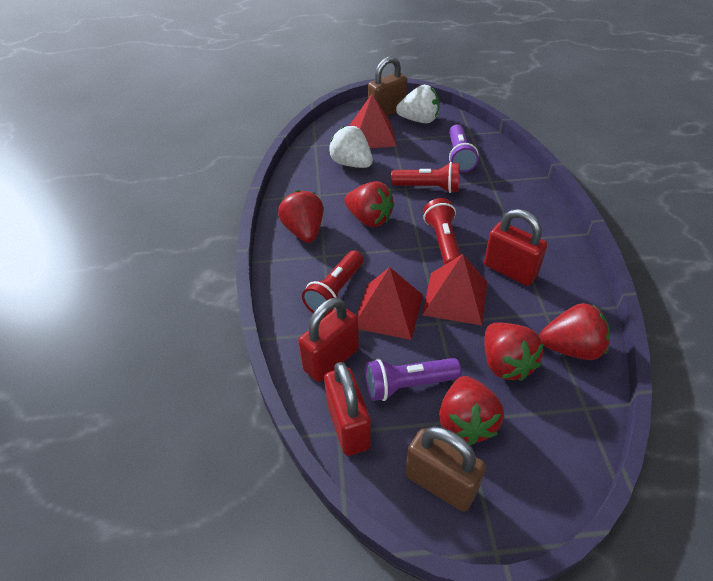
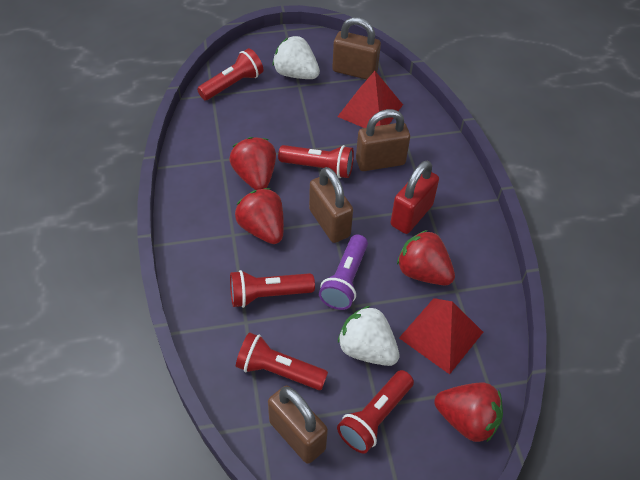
brown padlock: [368,56,407,116] [406,426,486,512] = 2 -> [268,385,328,464] [309,167,353,243] [332,17,381,80] [356,109,410,171] = 4
purple flashlight: [365,358,461,401] [449,125,479,172] = 2 -> [319,234,368,310] = 1
red flashlight: [302,250,363,316] [391,162,459,193] [423,198,461,265] = 3 -> [197,48,263,100] [230,270,315,308] [236,332,328,390] [278,145,354,178] [337,370,414,453] = 5
red padlock: [298,297,359,382] [324,362,371,456] [484,209,548,286] = 3 -> [391,160,439,234] = 1
red pyramid: [349,93,397,148] [356,267,423,340] [422,254,487,325] = 3 -> [337,71,403,128] [399,298,483,374] = 2
red strawberry: [278,190,324,243] [344,181,395,227] [439,376,504,445] [484,323,543,381] [539,303,610,360] = 5 -> [229,137,276,190] [235,188,284,244] [397,230,455,285] [434,383,503,442] = 4

